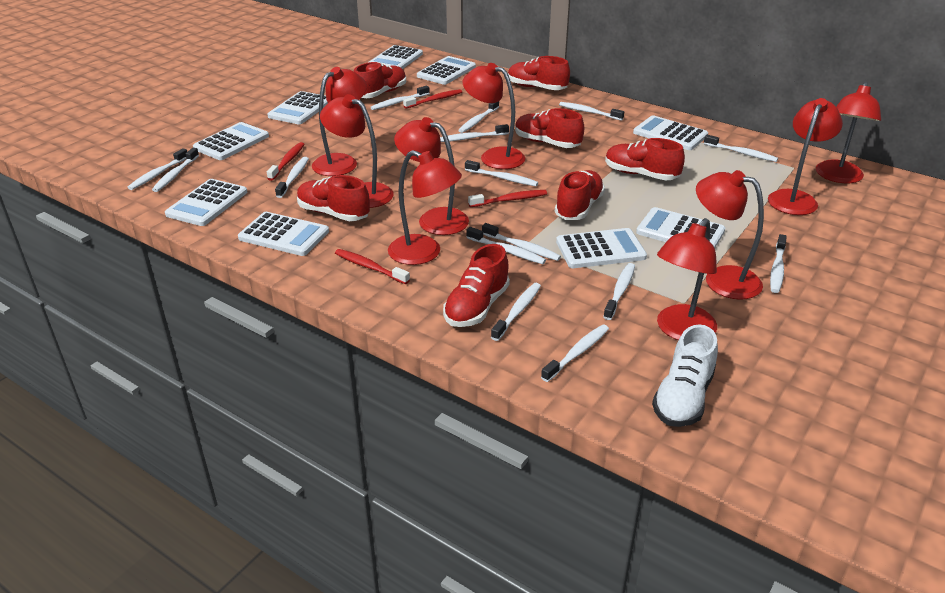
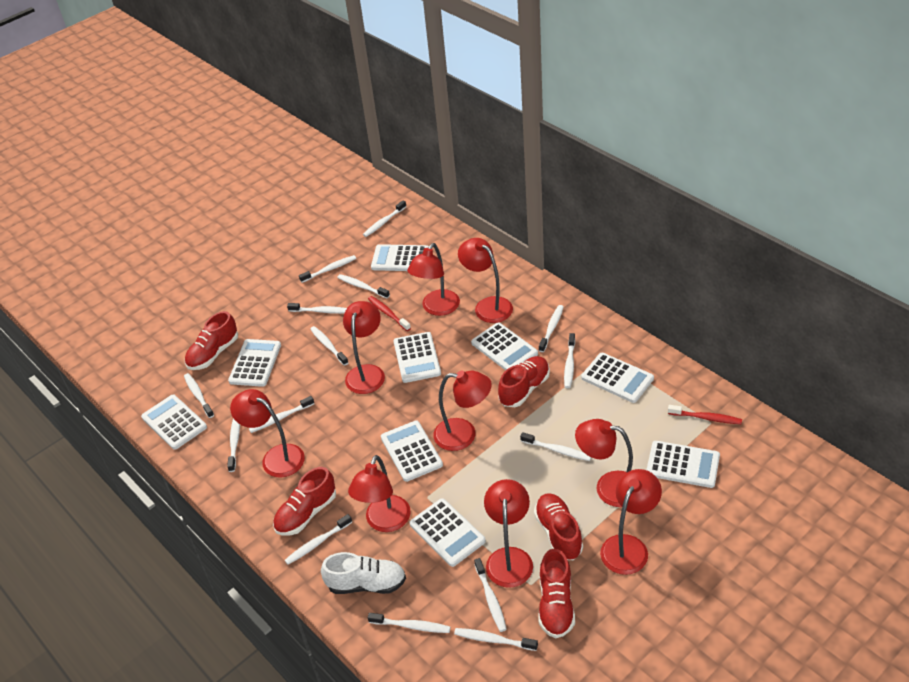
red shoe: [297,175,370,221] [354,62,406,98] [443,244,510,327] [508,56,570,90] [515,108,584,148] [555,170,605,220] [605,138,685,180] = 7 -> [185,311,238,370] [273,467,336,536] [498,356,550,407] [534,493,583,560] [538,549,575,638] = 5
red toothbrush: [267,142,305,181] [335,249,410,284] [403,89,462,109] [468,190,547,207] = 4 -> [368,296,411,331] [668,405,742,424] = 2

